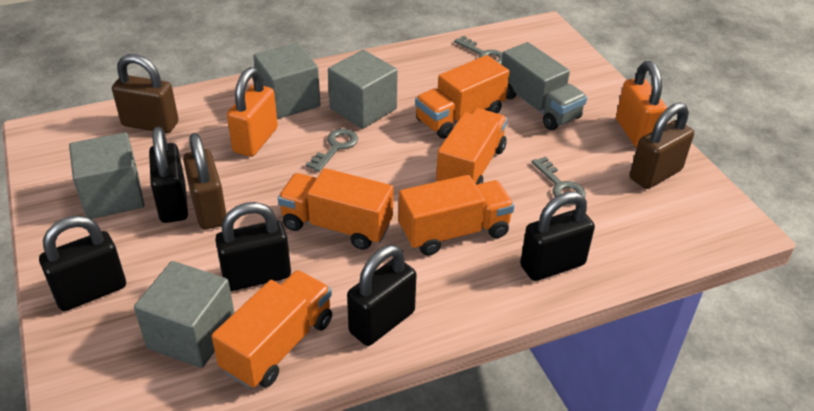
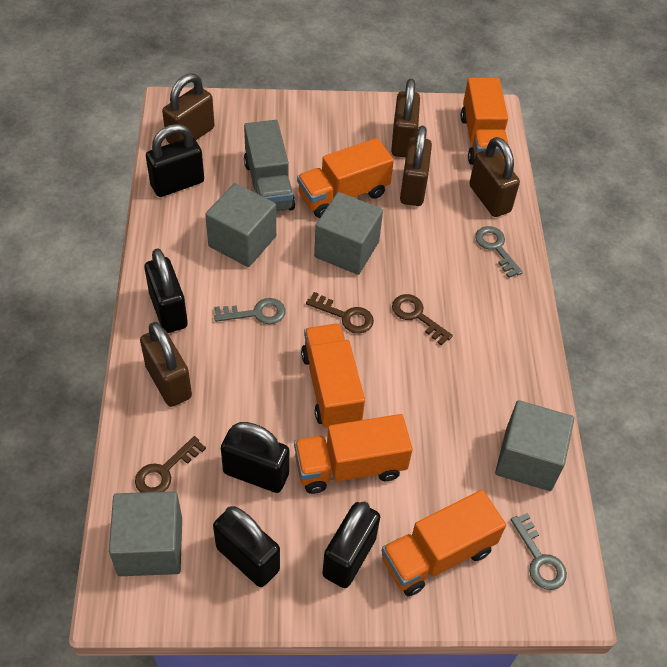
brown key: none = 0 -> [135,436,206,493] [306,292,374,333] [392,294,453,345] = 3
brown padlock: [112,54,179,133] [183,133,226,230] [630,102,694,189] = 3 -> [140,322,192,407] [162,73,215,144] [391,79,420,157] [400,126,432,206] [469,137,520,217] = 5
orange padlock: [227,67,278,157] [616,61,667,148] = 2 -> none = 0

